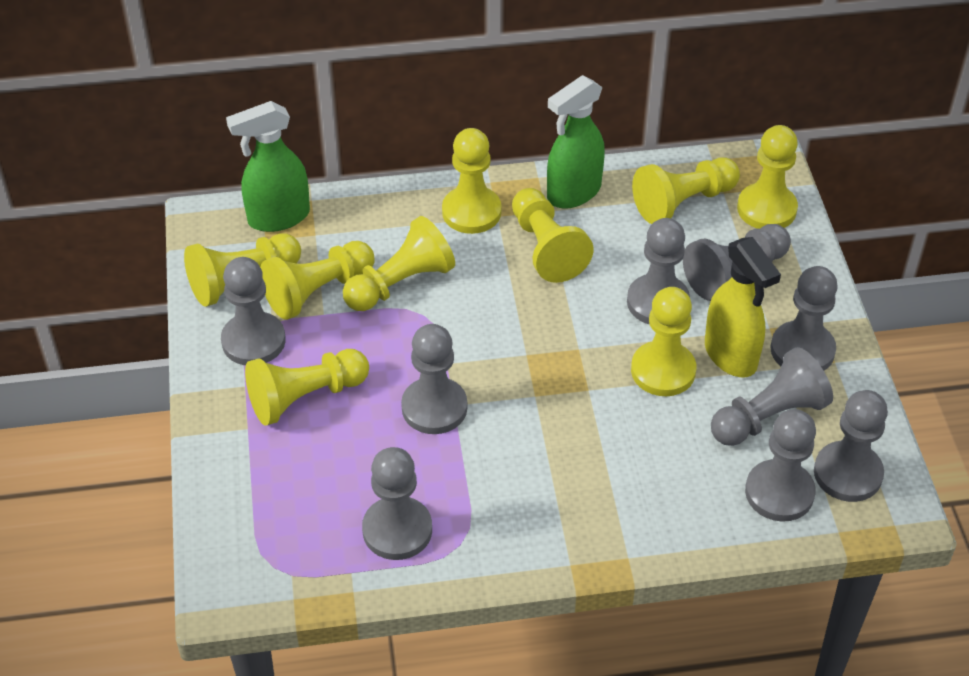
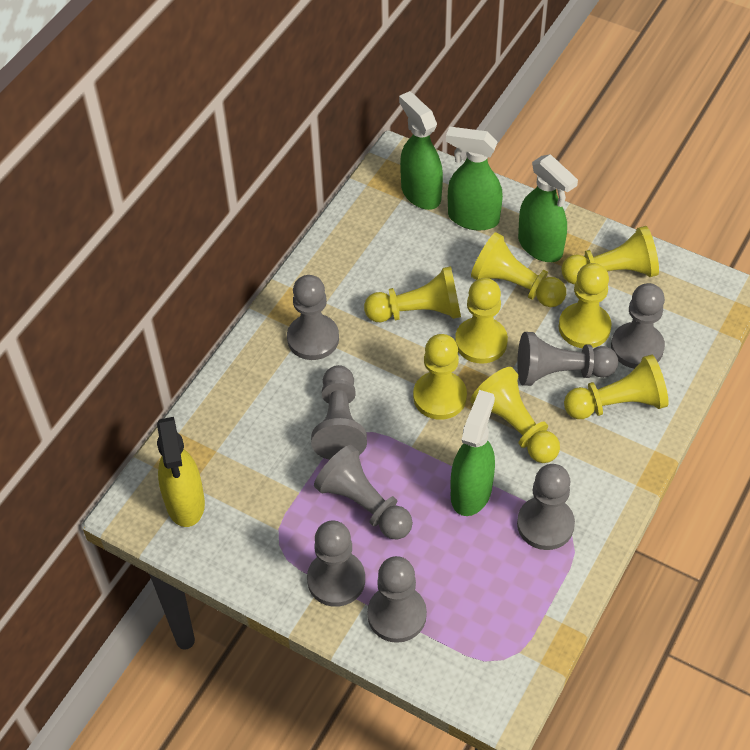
green spray bottle: [226,101,310,232] [547,75,605,209] = 2 -> [399,91,443,210] [446,126,503,231] [451,390,495,516] [518,154,578,262] = 4
grey pawn: [221,257,286,365] [362,447,432,560] [401,324,467,434] [627,218,690,325] [683,224,791,301] [711,347,833,446] [745,409,816,522] [771,266,838,371] [814,390,888,502] = 9 -> [287,275,339,360] [307,521,365,607] [311,365,367,460] [314,445,413,540] [367,556,427,643] [517,332,618,386] [517,464,575,550] [611,283,665,369] = 8
yellow pawn: [184,233,301,307] [245,349,369,426] [260,241,375,320] [343,216,455,311] [442,128,502,234] [512,188,593,283] [631,287,696,396] [632,157,740,224] [737,125,798,229] = 9 -> [364,266,461,322] [413,334,467,420] [455,278,508,364] [470,367,560,463] [471,232,566,307] [559,263,612,348] [561,226,659,284] [564,354,668,419] = 8

